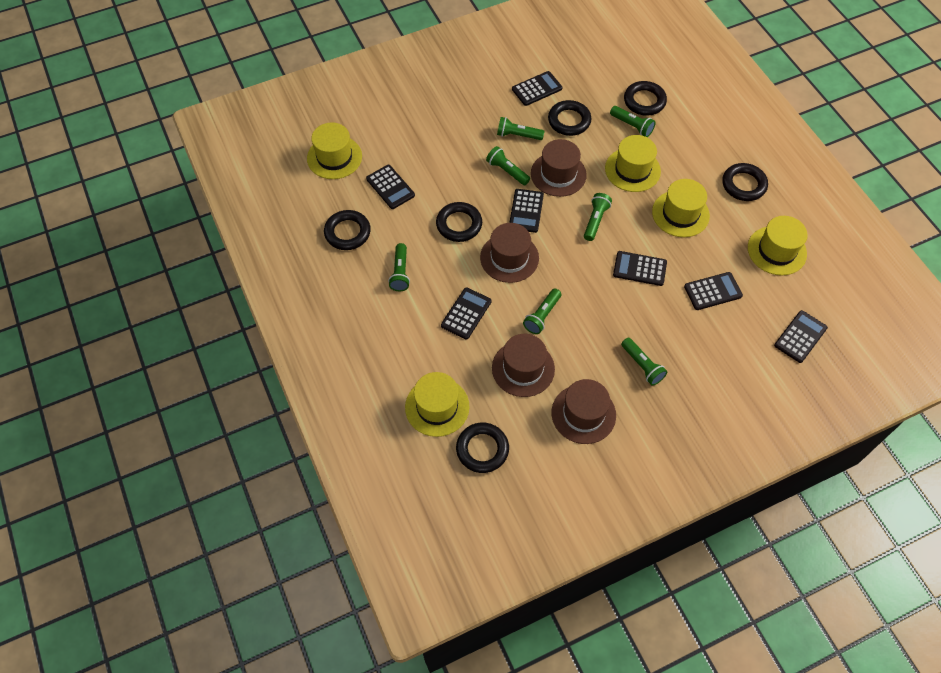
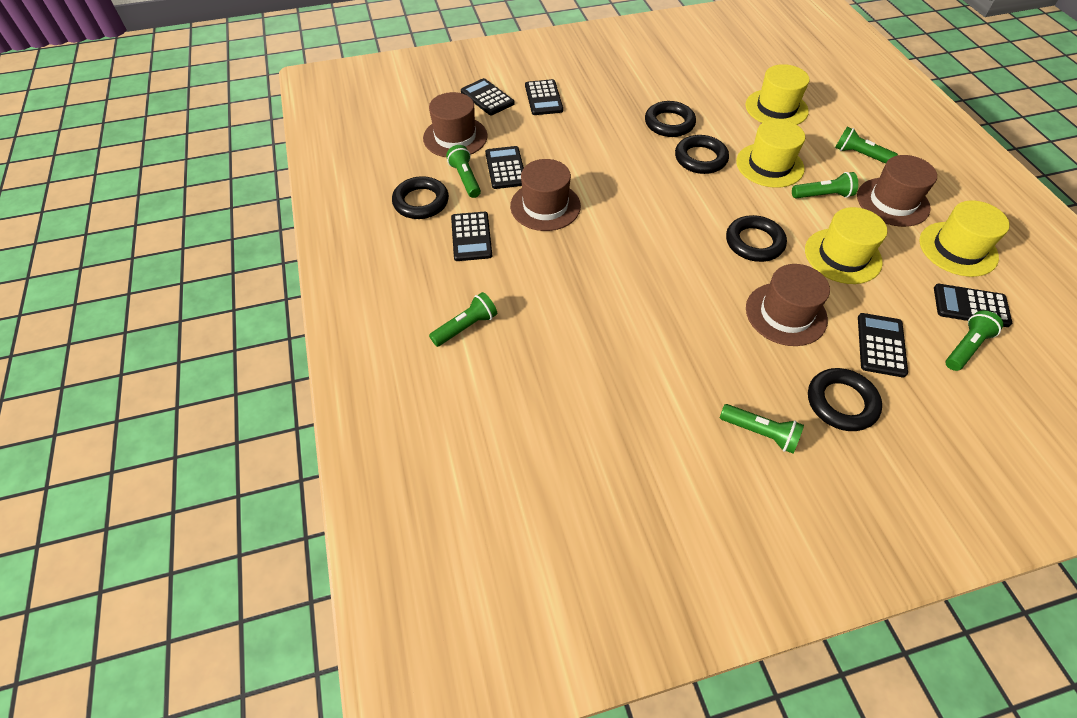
black calculator: [366,165,415,209] [441,287,491,340] [509,189,544,233] [512,71,562,106] [613,251,667,286] [684,272,743,310] [774,310,828,363] = 7 -> [451,212,492,261] [461,78,515,115] [485,146,524,189] [525,79,563,115] [858,313,908,378] [934,284,1012,327] = 6
black ring: [324,210,371,250] [436,202,482,242] [456,423,509,473] [548,100,591,136] [624,81,667,116] [722,163,768,201] = 6 -> [392,176,449,219] [645,101,696,137] [675,135,729,174] [726,215,787,262] [808,368,882,431] = 5
green flashlight: [388,243,410,291] [486,146,530,185] [497,117,544,140] [523,289,561,334] [584,193,612,241] [610,106,656,137] [621,338,667,386] = 7 -> [429,292,497,347] [446,145,481,198] [720,404,804,453] [792,172,858,198] [835,127,898,164] [946,311,1003,371] = 6
yellow hat: [307,122,362,179] [405,372,470,437] [605,135,661,192] [652,179,710,237] [748,216,808,276] = 5 -> [736,119,805,188] [745,64,809,125] [805,207,887,284] [919,200,1010,277] = 4

